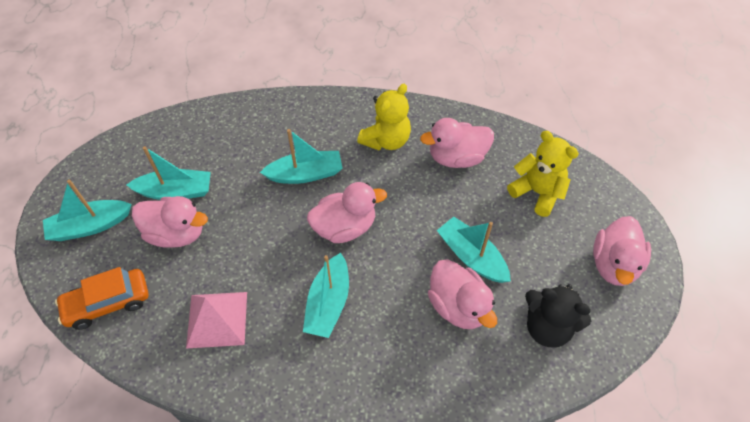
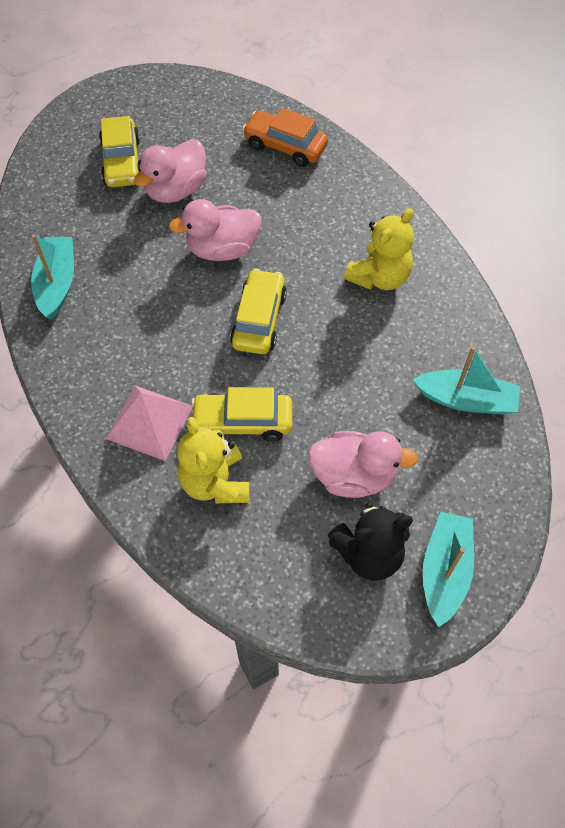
pink duck: [132,196,208,248] [307,182,387,243] [420,118,494,168] [428,259,497,329] [593,216,651,286] = 5 -> [134,139,207,203] [169,199,262,261] [308,431,418,498] = 3
turquoise boat: [43,180,131,241] [126,146,211,200] [260,129,343,184] [303,253,349,338] [437,217,511,283] = 5 -> [31,234,74,320] [413,346,520,415] [423,512,474,627] = 3
yellow car: none = 0 -> [99,116,141,187] [191,387,292,442] [230,269,287,354] = 3

